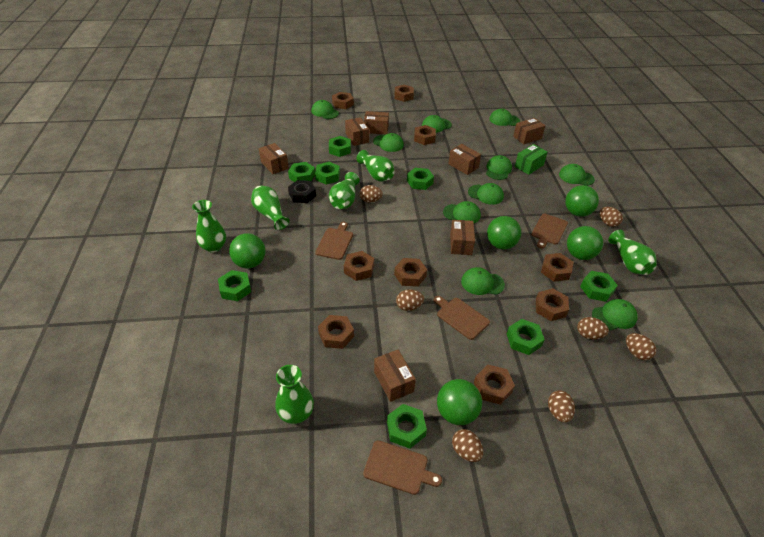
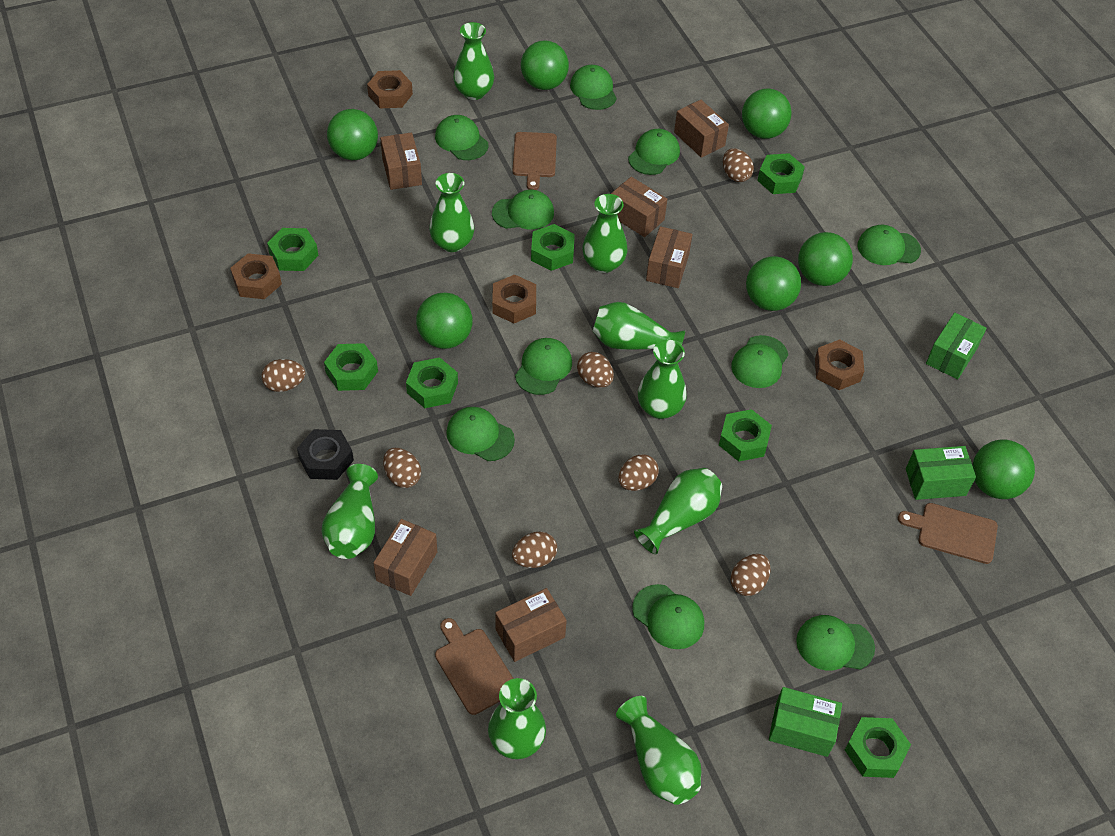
brown box: [259,143,289,174] [345,117,369,146] [364,111,389,134] [374,350,416,402] [448,144,481,175] [450,220,475,255] [513,118,545,145] = 7 -> [373,519,437,596] [380,132,422,190] [495,588,567,662] [611,177,667,237] [646,226,692,288] [674,100,729,158] = 6
brown cutting board: [315,222,353,260] [363,440,442,495] [434,296,490,340] [531,214,568,249] = 4 -> [435,618,514,715] [513,132,557,190] [898,503,998,564] = 3
brown nut: [318,315,354,349] [332,92,354,109] [344,251,374,281] [394,258,427,287] [395,85,414,102] [414,125,436,145] [474,365,515,405] [536,288,569,321] [541,253,573,282] = 9 -> [230,253,282,299] [367,70,413,108] [492,275,536,323] [815,339,864,390] = 4
green ball: [229,233,266,269] [437,379,482,425] [487,216,521,249] [565,185,599,217] [567,226,603,260] = 5 -> [327,109,378,160] [416,292,472,349] [521,40,569,90] [742,88,792,139] [746,256,801,311] [798,232,853,286] [972,439,1035,499] = 7
green box: [515,144,548,175] = 1 -> [769,687,842,757] [906,446,976,500] [926,312,987,380] = 3
green nut: [218,270,251,301] [288,162,315,182] [315,162,340,185] [329,136,351,157] [387,404,427,449] [407,168,434,190] [507,319,545,355] [580,271,618,302] = 8 -> [267,228,318,271] [324,343,378,391] [406,357,458,408] [531,224,575,271] [719,409,772,461] [757,153,805,194] [845,717,911,778] = 7
green vase: [192,200,226,253] [251,186,289,230] [275,365,314,424] [329,172,360,209] [357,150,394,182] [608,230,657,275] = 6 -> [322,464,378,559] [429,173,474,252] [453,22,494,100] [488,678,546,759] [582,194,628,273] [593,302,685,350] [616,696,701,805] [634,468,722,554] [638,340,687,419] = 9

